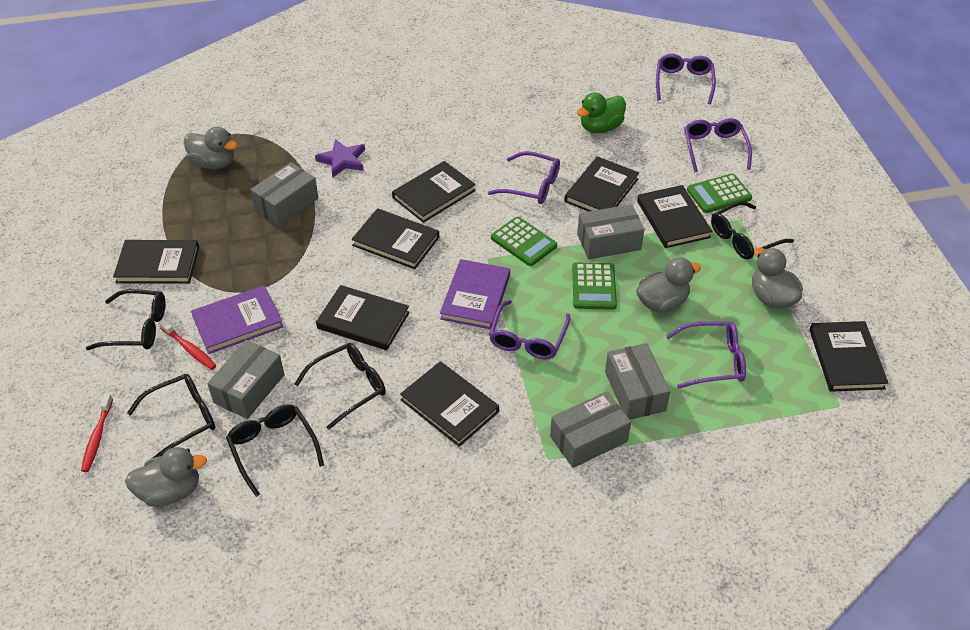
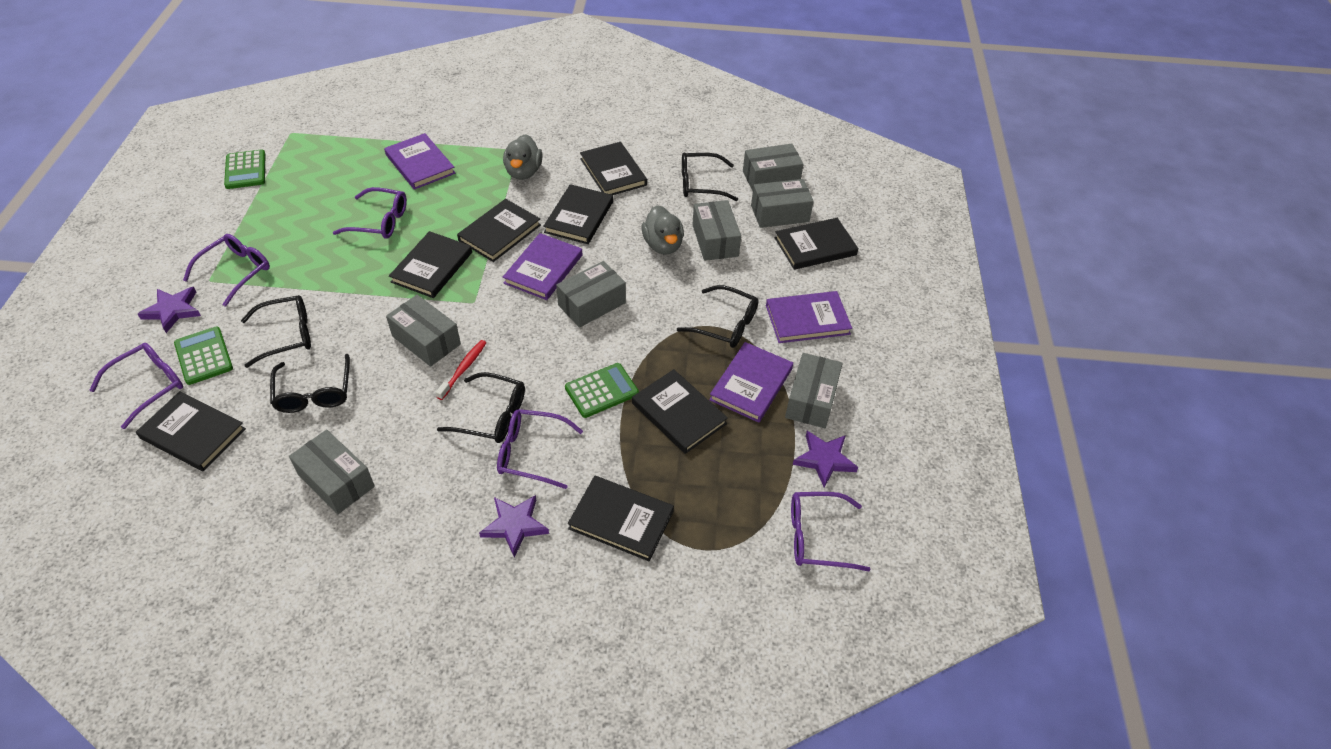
green duck: [577,93,626,133] = 1 -> none = 0
grey box: [207,340,285,419] [250,162,319,226] [550,391,631,468] [577,204,644,259] [605,343,671,420] = 5 -> [289,430,375,514] [386,295,461,367] [556,261,626,328] [692,200,741,261] [743,144,804,191] [751,179,814,228] [785,353,843,428] = 7
grey duck: [125,447,207,507] [183,127,237,169] [636,258,701,312] [752,247,803,309] = 4 -> [503,134,542,180] [642,205,684,254] = 2
purple book: [191,285,283,354] [440,259,510,329] = 2 -> [384,133,455,190] [503,233,583,300] [709,342,793,423] [766,291,852,343] = 4
purple star: [315,139,365,177] = 1 -> [138,287,201,333] [479,495,549,557] [793,431,858,488] = 3
red toothbrush: [81,394,113,472] [159,319,216,370] = 2 -> [435,340,486,400] = 1

